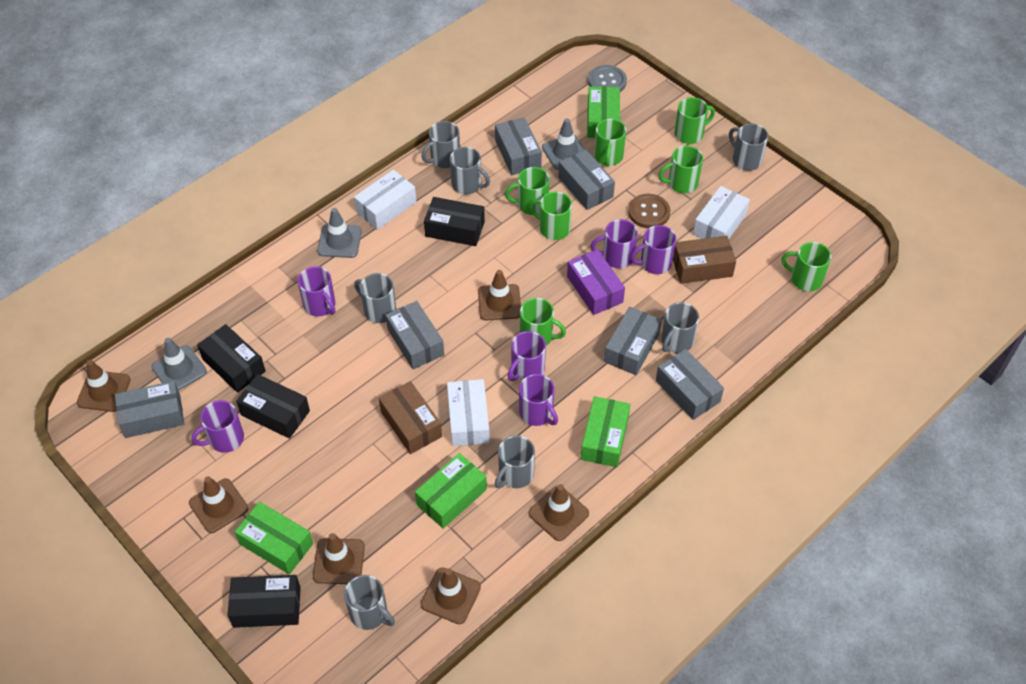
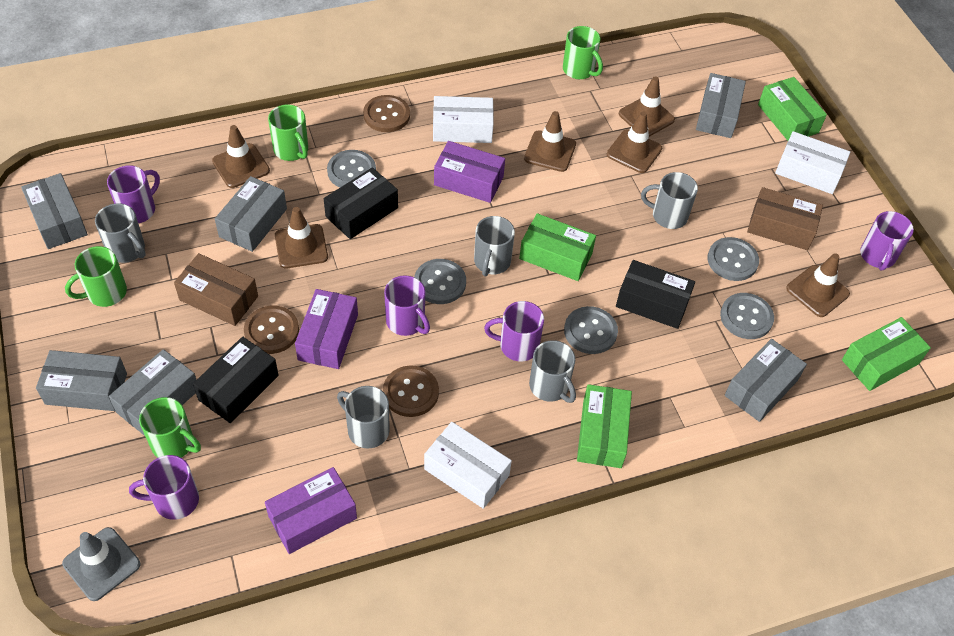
black box: [197,324,266,393] [227,575,301,628] [236,374,310,439] [424,197,485,246] = 4 -> [193,337,279,423] [324,167,398,239] [616,260,695,329] = 3
brown button: [628,194,670,228] = 1 -> [244,306,299,354] [363,95,410,132] [383,366,439,417] = 3
green mug: [505,167,550,215] [520,298,566,346] [530,192,572,240] [594,119,626,167] [658,146,703,193] [674,97,715,144] [782,242,831,291] = 7 -> [65,246,127,307] [139,397,201,458] [268,105,308,161] [563,26,603,79] = 4
grey button: [588,65,627,92] = 1 -> [327,150,376,188] [414,259,466,304] [564,306,618,354] [707,237,759,281] [720,293,774,339] = 5
grey mug: [344,575,395,630] [354,273,396,323] [422,121,460,168] [450,147,490,194] [495,435,535,488] [661,302,699,353] [729,123,768,171] = 7 -> [95,203,146,263] [337,386,390,448] [474,216,515,276] [529,340,576,403] [641,172,698,229] = 5
grey traffic cone: [152,338,207,391] [317,208,362,258] [542,119,585,170] = 3 -> [62,527,140,601] = 1
purple box: [567,249,625,315] = 1 -> [265,467,357,554] [295,289,358,369] [434,141,505,203] = 3
purple mug: [191,400,244,453] [297,266,335,316] [508,331,546,381] [519,374,558,426] [591,219,638,268] [630,225,676,274] = 6 -> [107,165,160,223] [129,455,199,520] [384,275,430,336] [484,301,544,361] [860,211,914,271] = 5

